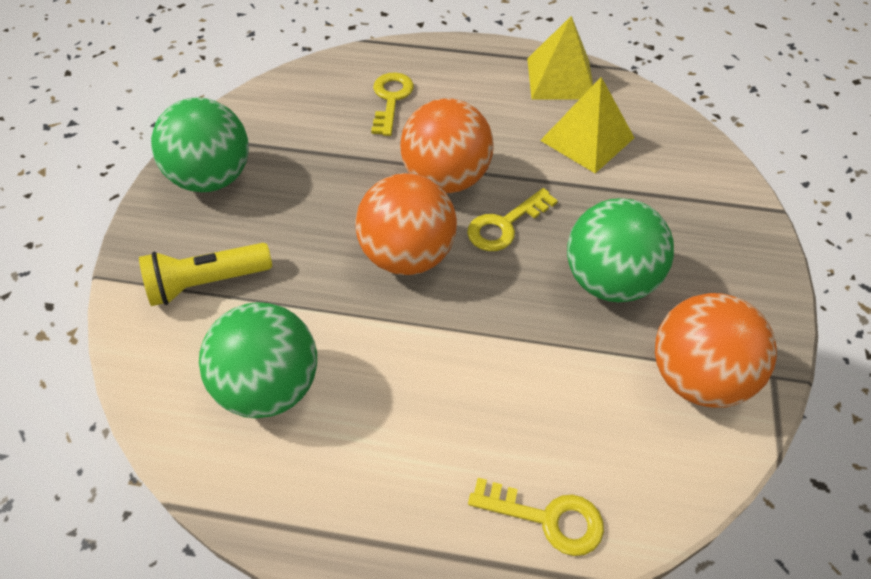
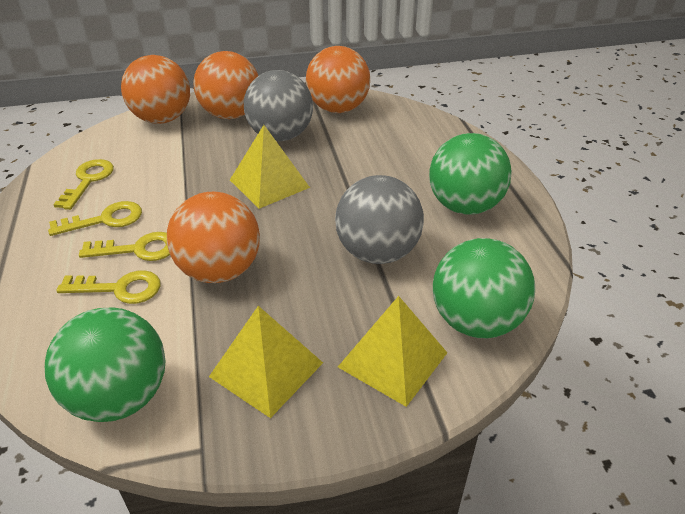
grey ball: none = 0 -> [244,70,313,141] [335,175,424,264] = 2
orange ball: [355,173,457,275] [400,98,494,193] [655,293,777,408] = 3 -> [121,55,190,124] [167,192,260,283] [193,51,258,119] [306,46,370,113] = 4
yellow flashlight: [139,243,272,306] = 1 -> none = 0
yellow key: [371,72,414,136] [467,188,558,251] [468,478,604,556] = 3 -> [48,201,142,236] [53,159,114,210] [56,270,160,304] [79,232,170,261] = 4
yellow pyramid: [527,16,593,100] [540,77,634,173] = 2 -> [209,306,323,418] [230,125,310,209] [338,296,447,407] = 3

